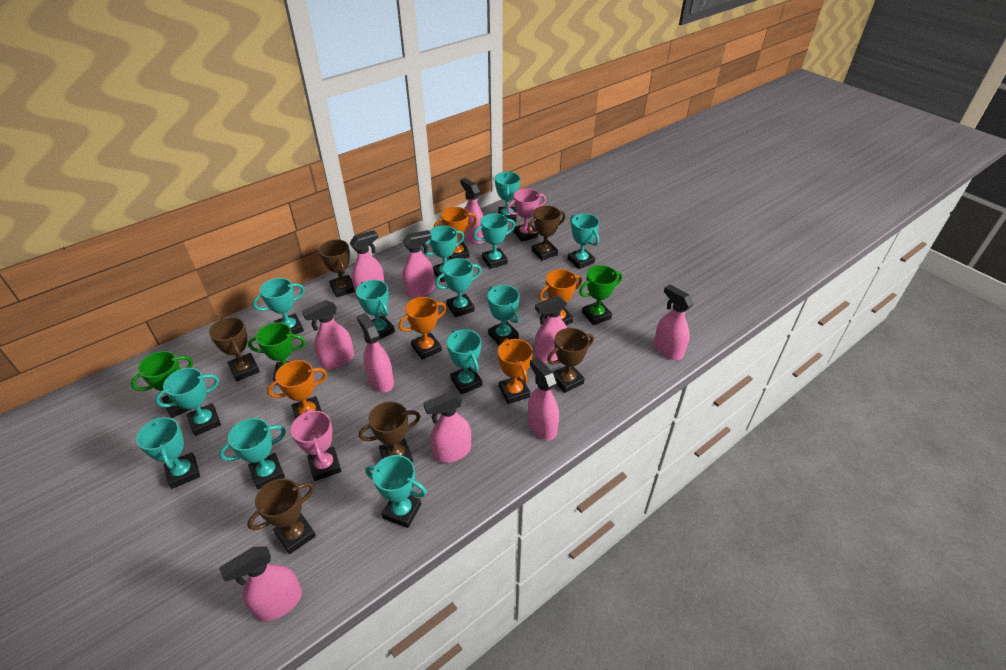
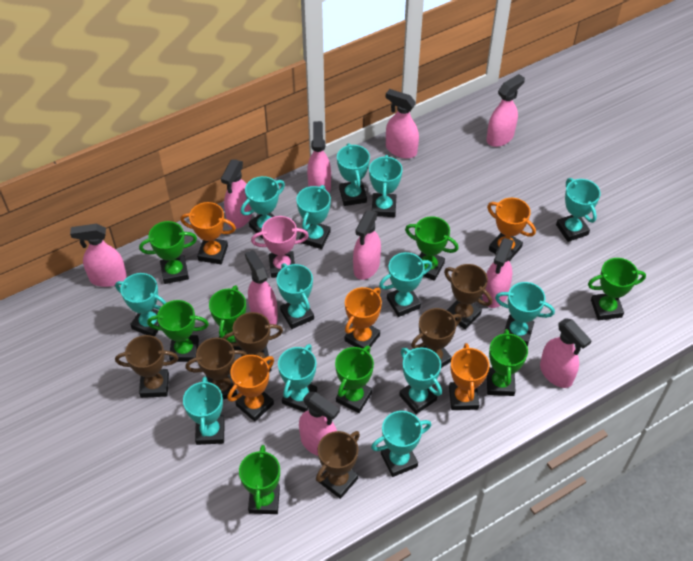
green trophy: [131,351,193,418] [248,322,306,385] [579,265,622,325] = 3 -> [139,221,197,284] [147,300,209,362] [209,285,246,350] [239,445,280,514] [335,345,374,413] [405,216,459,281] [487,329,528,396] [588,258,646,320] = 8
pink trophy: [291,409,341,481] [507,188,546,242] = 2 -> [251,216,309,278] = 1

